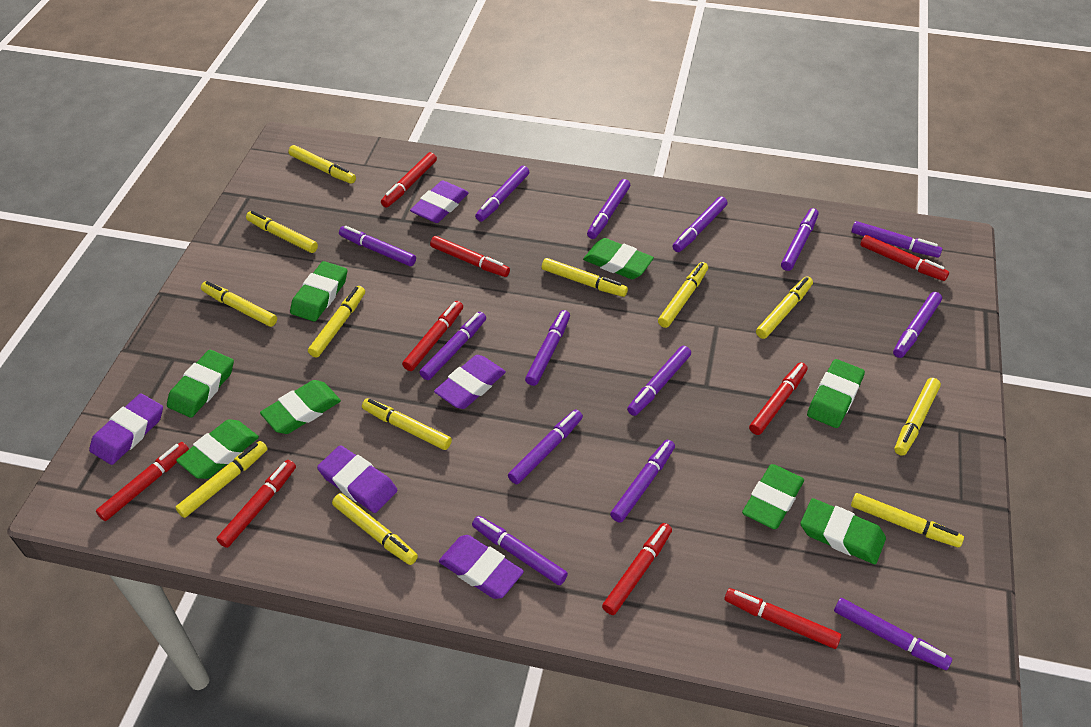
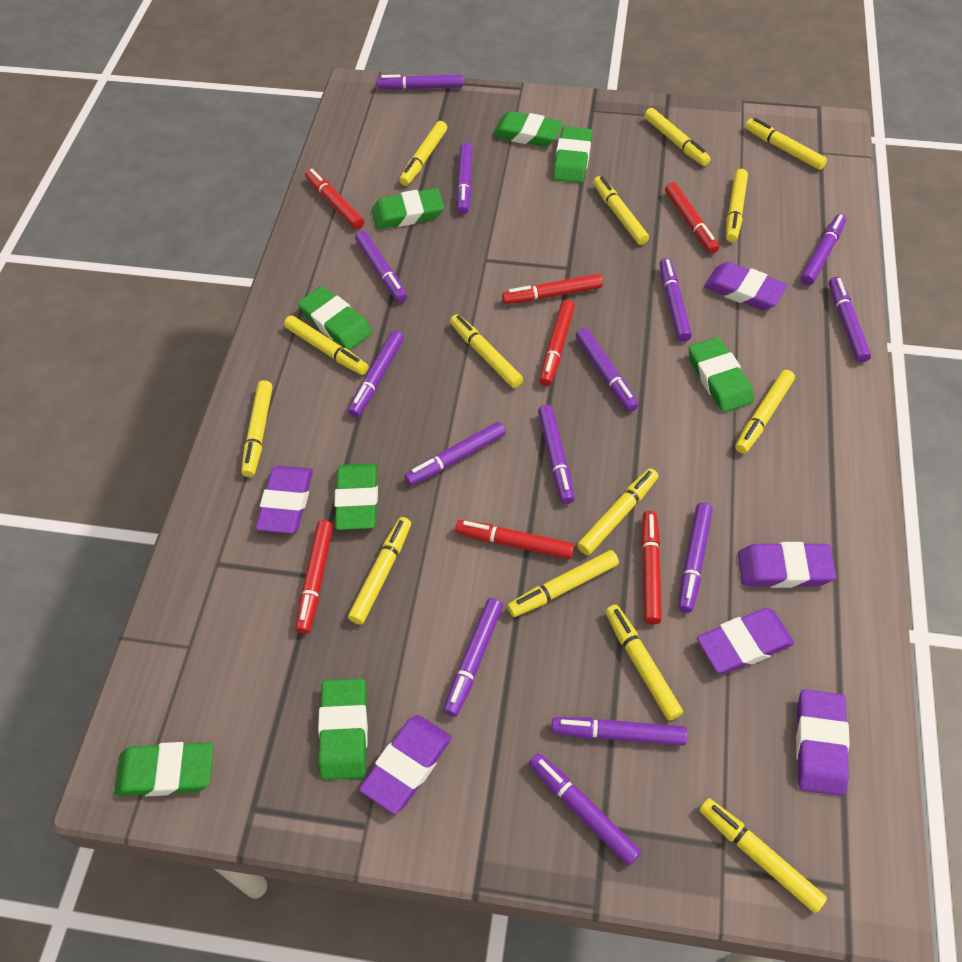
purple eraser: [89,393,163,465] [317,445,398,513] [410,180,469,223] [434,355,506,409] [439,535,524,599] = 5 -> [256,466,313,534] [359,715,452,814] [697,608,794,674] [704,262,787,310] [738,542,836,588] [796,689,850,796] = 6
red marker: [96,442,189,521] [216,460,296,548] [381,152,437,208] [402,301,463,371] [430,236,510,277] [602,523,672,615] [725,588,841,649] [749,362,808,435] [860,235,949,281] = 9 -> [296,520,333,634] [305,169,364,229] [455,520,574,559] [502,274,603,304] [540,300,575,386] [641,511,662,624] [665,182,719,254] = 7
yellow marker: [175,441,267,518] [201,281,277,327] [246,211,318,253] [288,145,356,184] [308,286,365,358] [332,493,418,565] [362,398,452,450] [542,258,628,297] [658,262,708,328] [756,276,813,339] [851,493,964,548] [894,378,941,456] = 12 -> [241,380,273,477] [284,315,369,375] [348,517,411,625] [399,121,447,186] [450,314,523,388] [507,550,619,617] [577,468,658,555] [593,176,649,245] [605,604,683,721] [644,108,711,166] [699,798,827,913] [726,169,748,242] [735,370,795,454] [745,118,827,170] = 14

